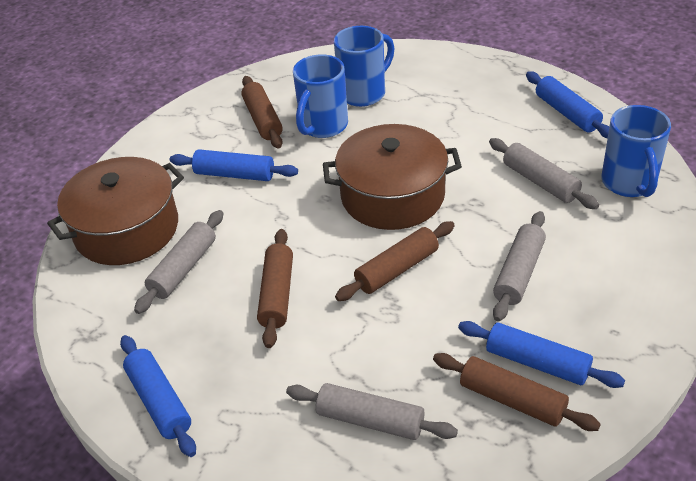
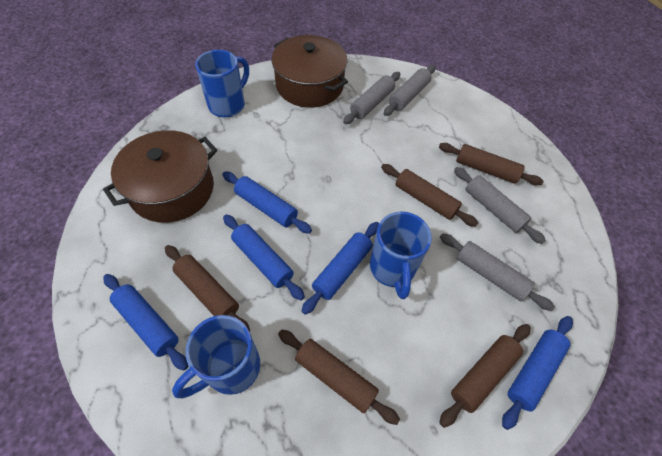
blue rolling pin: [120,335,196,457] [170,149,298,181] [458,321,625,388] [526,71,609,138] = 4 -> [103,274,188,371] [222,171,312,234] [223,214,305,300] [301,222,379,315] [502,316,573,430] = 5
brown rolling pin: [242,76,283,149] [257,229,293,348] [335,221,455,301] [433,353,601,431] = 4 -> [165,245,250,332] [278,330,400,425] [381,164,478,227] [439,143,544,185] [439,324,531,428] = 5

